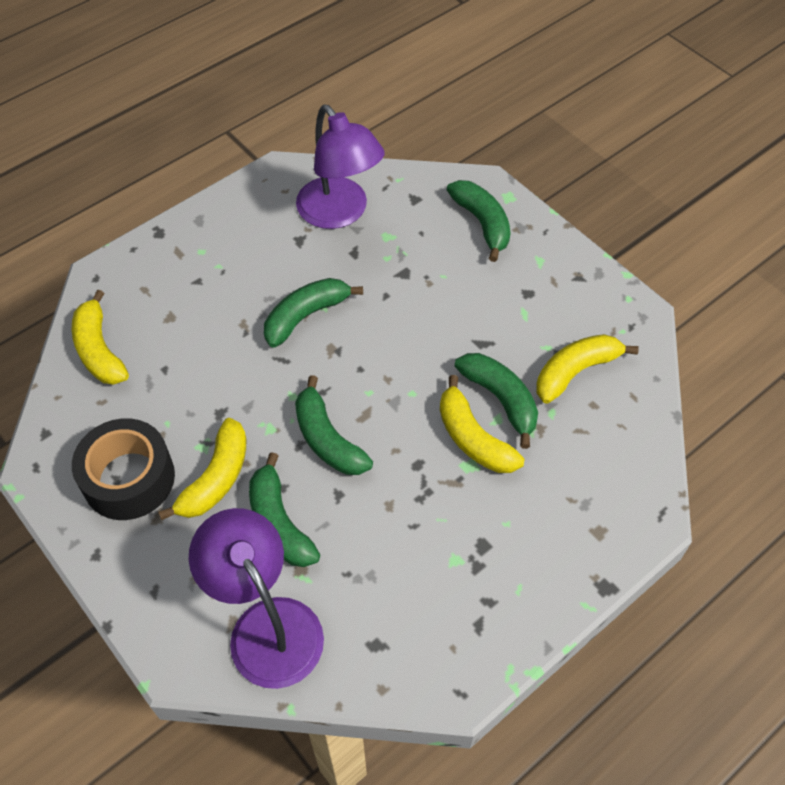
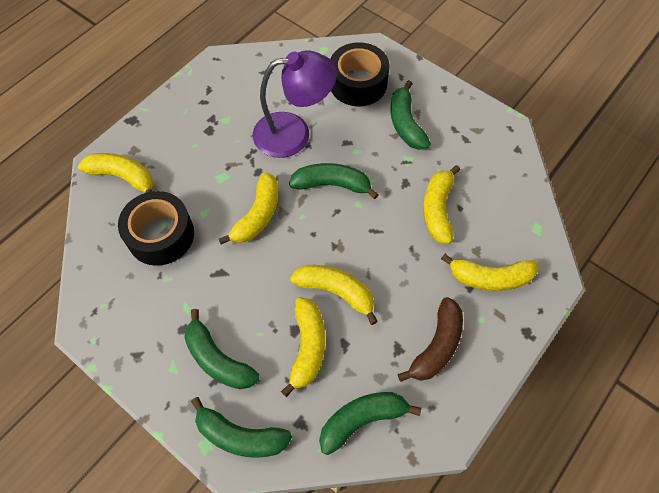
black tape: [72,418,175,520] = 1 -> [118,191,194,266] [331,42,390,107] = 2
brown banana: none = 0 -> [398,297,463,382] = 1
purple lamp: [188,508,324,689] [296,105,385,229] = 2 -> [253,50,337,158] = 1
yellow banana: [72,290,129,385] [159,418,246,520] [440,375,525,473] [536,334,639,403] = 4 -> [78,153,154,193] [219,172,278,244] [281,297,325,397] [290,265,378,325] [423,165,460,244] [441,254,538,291] = 6

